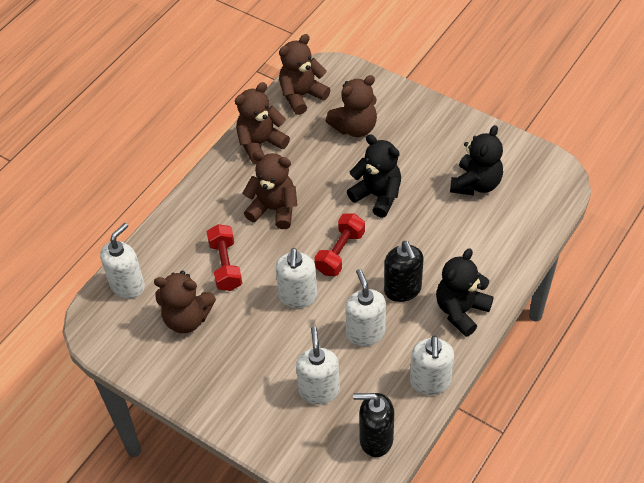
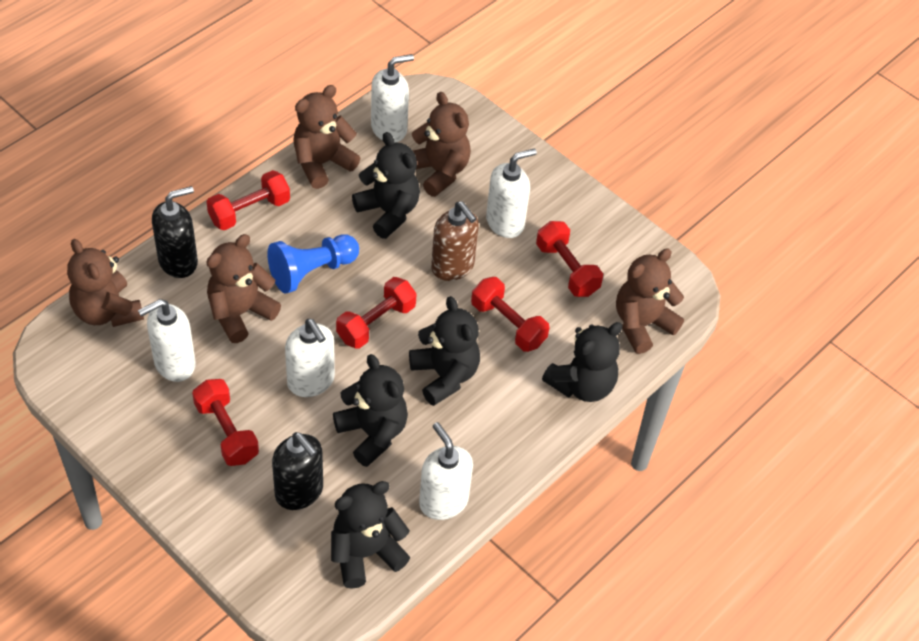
black teddy bear: [347,134,401,218] [436,248,494,337] [450,125,503,195] = 3 -> [331,481,410,589] [333,354,408,467] [352,132,420,239] [409,296,480,406] [542,322,623,402] = 5
blue pawn: none = 0 -> [267,234,359,294] = 1
brown soap dispenser: none = 0 -> [431,201,479,281] = 1
red dumbbell: [207,224,242,291] [314,214,365,276] = 2 -> [192,379,259,466] [207,170,290,230] [336,277,417,349] [471,277,550,352] [536,221,603,297] = 5

